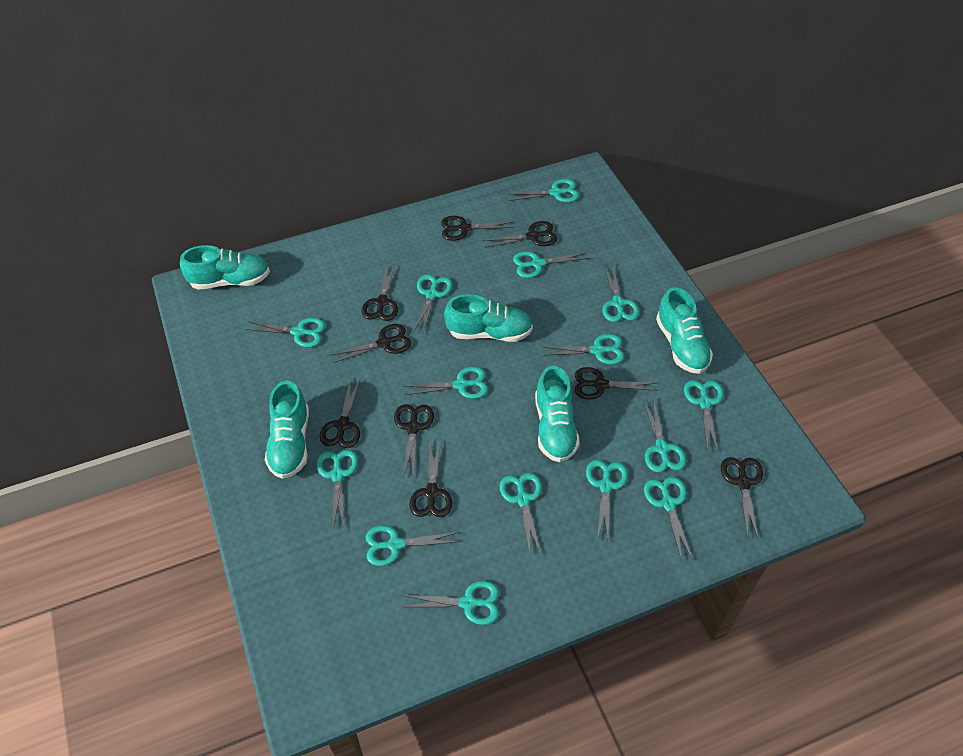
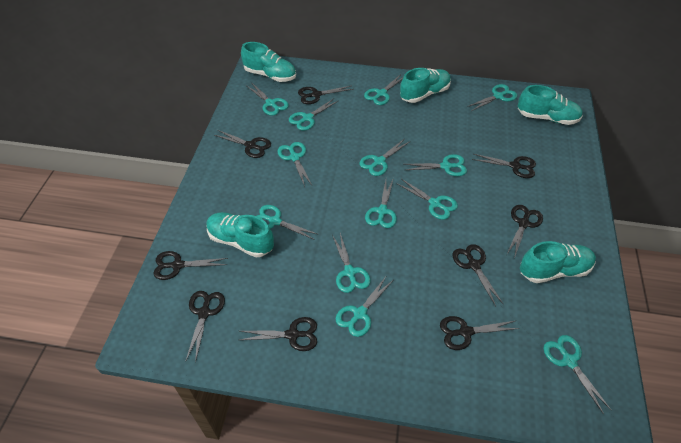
turquoise scissors: [245,318,326,347] [316,450,358,527] [366,525,460,566] [402,581,499,625] [404,367,488,399] [413,274,453,335] [500,473,542,554] [508,179,579,202] [513,251,589,278] [543,334,624,365] [586,460,628,539] [602,263,639,322] [643,398,686,472] [644,477,693,561] [684,380,724,452] = 15 -> [247,82,289,116] [257,205,319,240] [277,142,312,187] [289,98,338,131] [332,233,370,293] [335,277,393,337] [359,138,409,176] [364,74,403,105] [365,178,397,228] [396,179,458,220] [404,154,467,176] [467,84,517,111] [544,335,611,414] = 13

